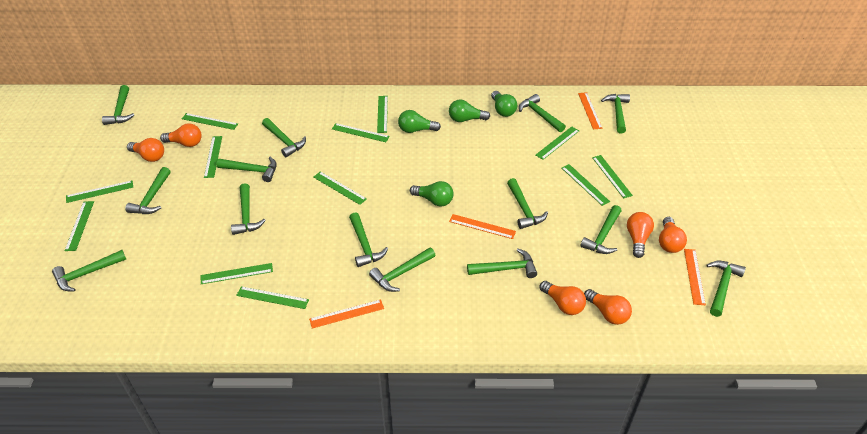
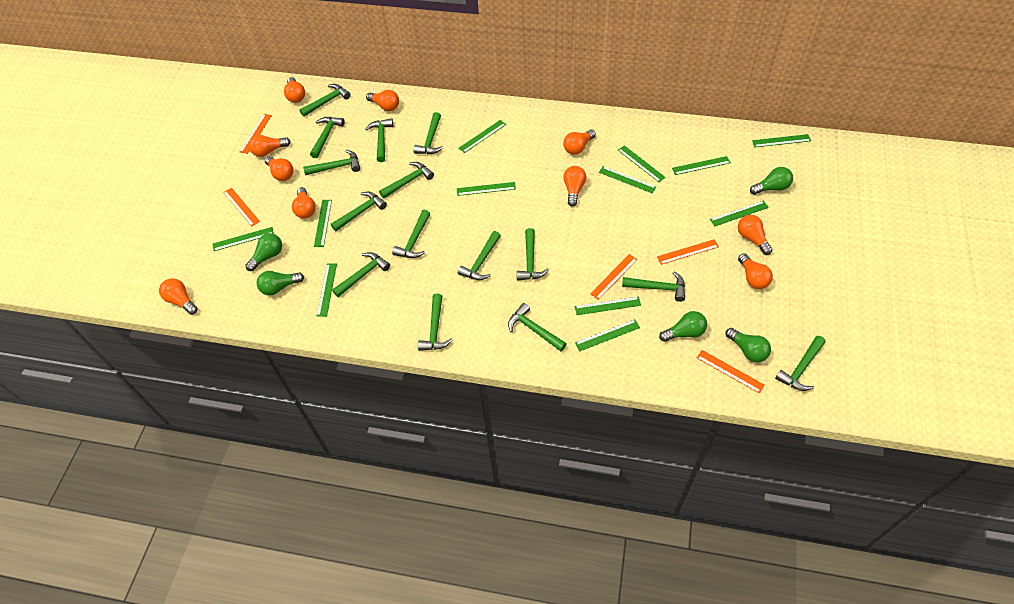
green hammer: [52,250,126,292] [102,85,134,125] [125,167,171,214] [217,157,277,182] [231,183,266,235] [262,118,306,157] [349,212,388,267] [369,247,435,292] [467,249,537,278] [507,178,548,229] [519,94,566,132] [580,205,622,254] [601,94,630,134] [707,261,746,317] = 14 -> [299,84,351,117] [303,150,360,175] [310,117,345,158] [331,192,387,231] [332,252,390,297] [365,119,393,162] [379,162,434,198] [392,210,430,258] [413,112,443,154] [418,294,452,351] [458,231,501,280] [508,303,567,352] [517,228,549,281] [622,271,685,302] [775,336,826,391] = 15
green light bulb: [398,110,441,133] [410,181,453,207] [449,99,490,122] [491,91,517,117] = 4 -> [245,233,282,271] [257,271,304,296] [659,311,707,342] [725,328,771,362] [750,167,793,195] = 5
orange light bulb: [127,138,164,162] [160,123,202,147] [540,281,586,315] [584,289,632,325] [627,212,654,258] [659,217,687,253] = 6 -> [159,278,198,315] [249,135,291,157] [264,156,293,181] [284,77,305,103] [292,187,316,218] [366,90,399,111] [563,129,596,155] [563,166,586,207] [738,215,773,255] [738,253,773,289] = 10
orange ruler: [309,299,384,328] [449,214,516,239] [578,92,603,129] [684,249,706,305] = 4 -> [223,188,260,226] [240,114,272,154] [590,254,637,300] [657,239,719,265] [697,350,765,394] = 5

